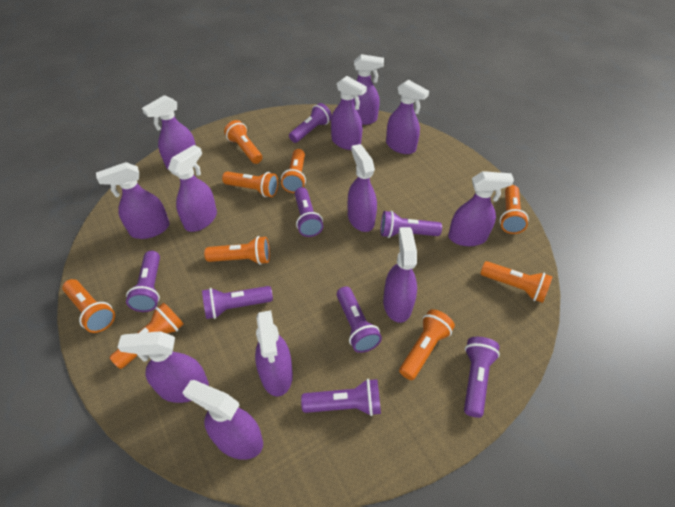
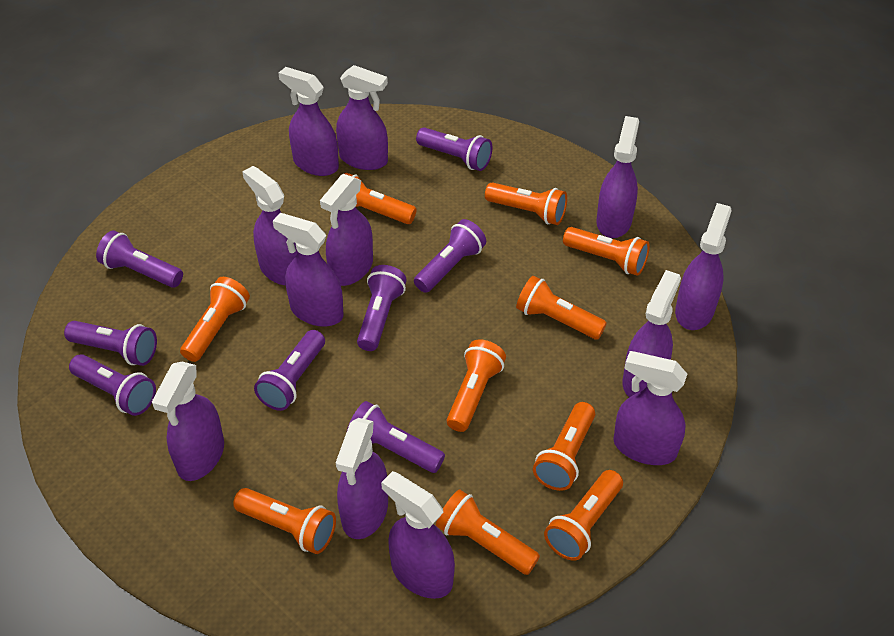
orange flashlight: [62,279,115,333] [109,302,183,369] [204,236,270,265] [222,171,278,197] [224,120,262,164] [281,149,306,193] [399,309,455,380] [480,261,553,303] [500,185,529,234] = 9 -> [180,277,250,362] [233,488,336,554] [345,173,417,224] [436,489,540,575] [447,339,506,432] [485,182,567,225] [516,276,607,340] [533,402,595,491] [544,470,623,561] [563,227,650,276] = 10

